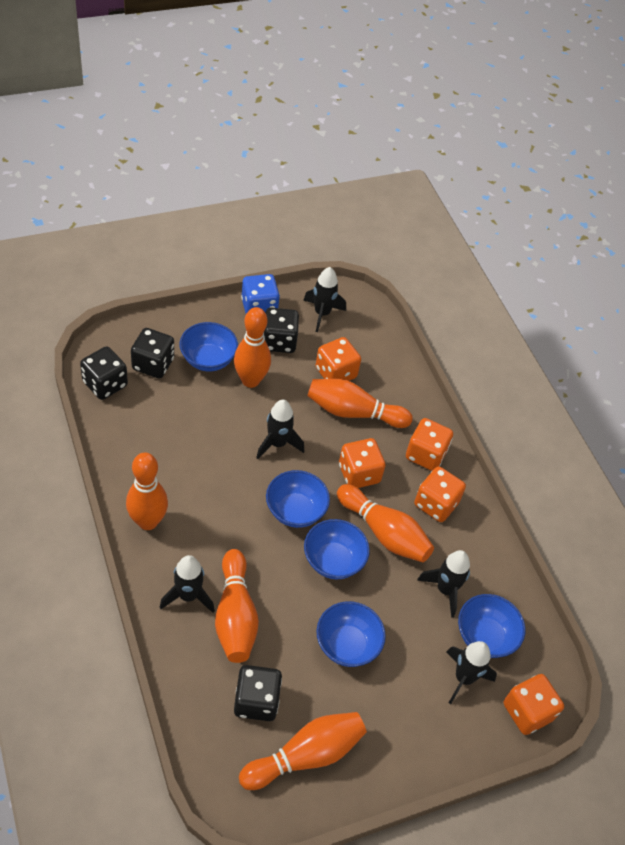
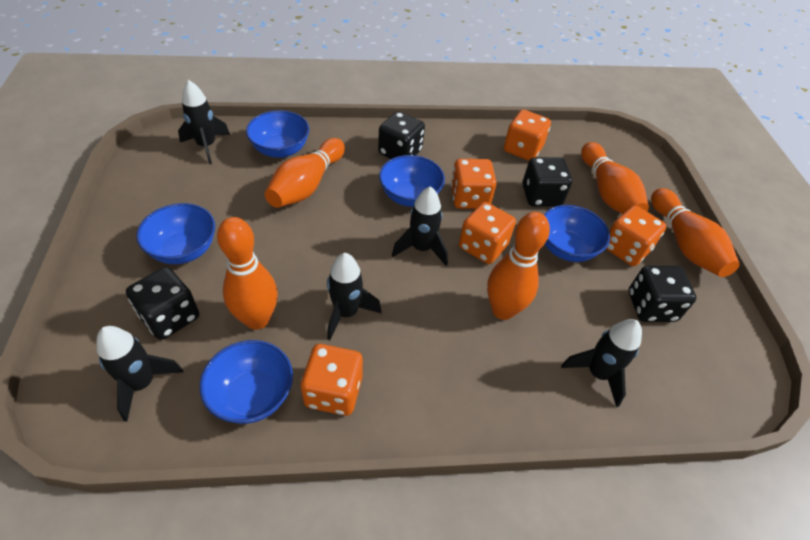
blue dice: [241,274,280,314] = 1 -> none = 0
orange bowling pin: [126,452,168,530] [215,549,259,663] [234,307,271,388] [239,712,367,790] [307,379,413,428] [337,484,434,562] = 6 -> [217,217,278,330] [265,138,345,208] [487,212,550,320] [581,142,649,214] [651,188,740,277] = 5

